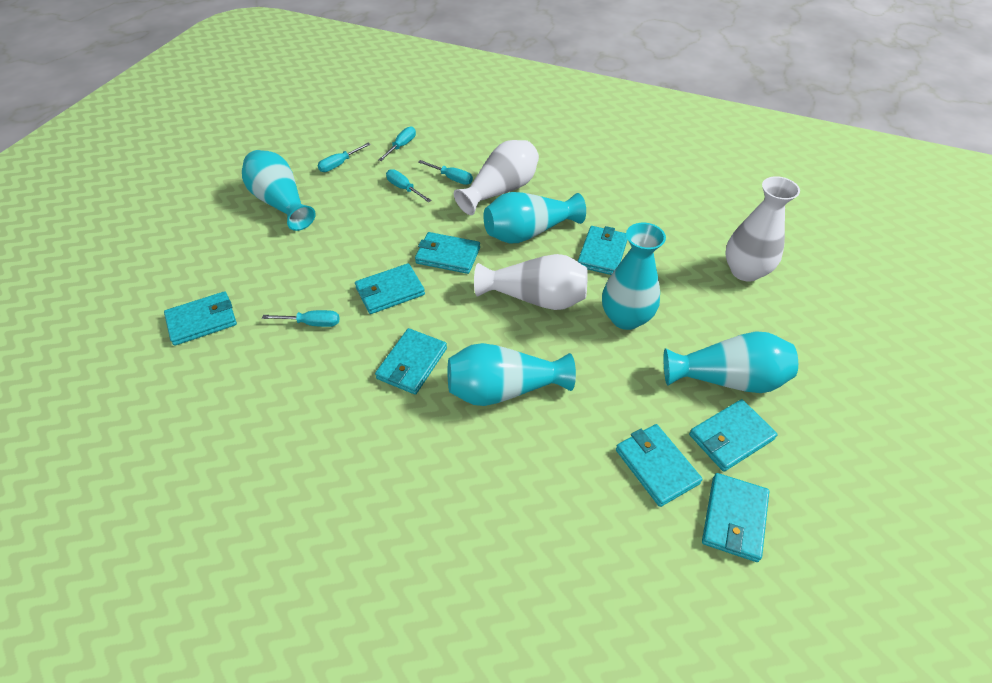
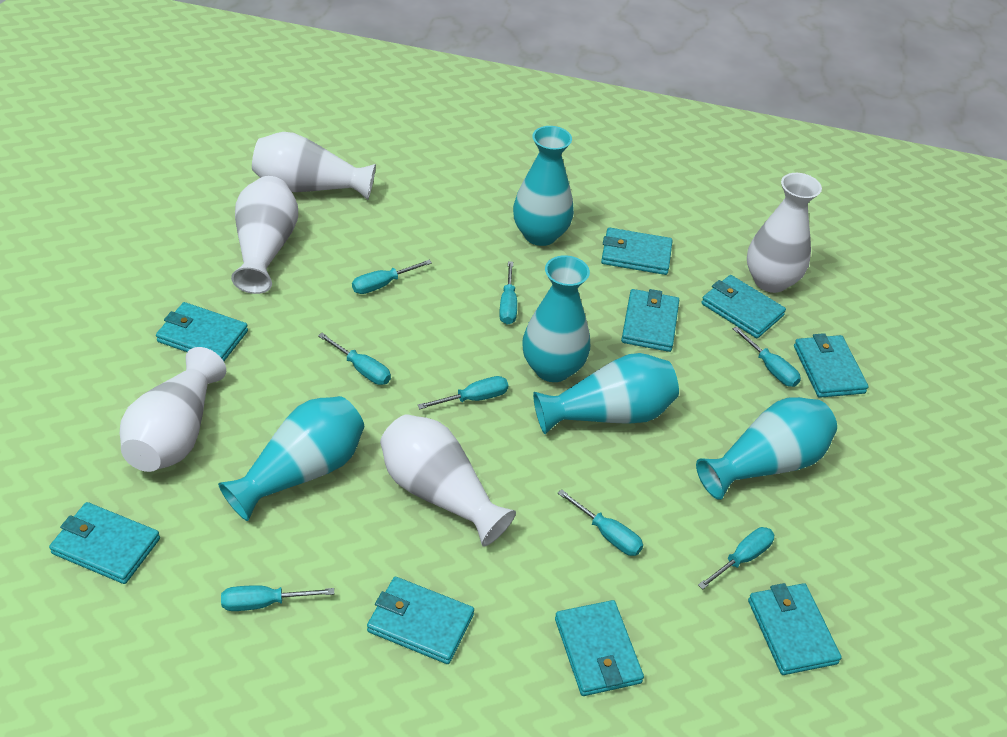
turquoise screwdriver: [262,310,340,327] [317,143,371,172] [378,126,416,161] [386,169,431,202] [419,160,473,185] = 5 -> [221,585,334,611] [318,333,391,385] [352,260,432,294] [418,376,509,409] [499,261,517,325] [558,489,643,556] [698,527,774,590] [733,327,801,387] = 8
turquoise wallet: [164,291,237,346] [355,263,425,314] [375,328,447,395] [415,232,480,274] [578,226,628,275] [616,424,703,507] [689,399,778,472] [702,473,769,562] = 8 -> [49,502,160,584] [156,302,248,361] [367,577,474,664] [555,600,644,696] [601,228,673,275] [621,289,679,352] [701,275,786,338] [748,583,842,675] [794,333,869,398] = 9
white vase: [454,140,539,215] [474,254,588,310] [725,176,800,282] = 3 -> [120,347,226,472] [231,176,298,294] [252,132,376,200] [380,414,516,547] [747,173,822,293] = 5

